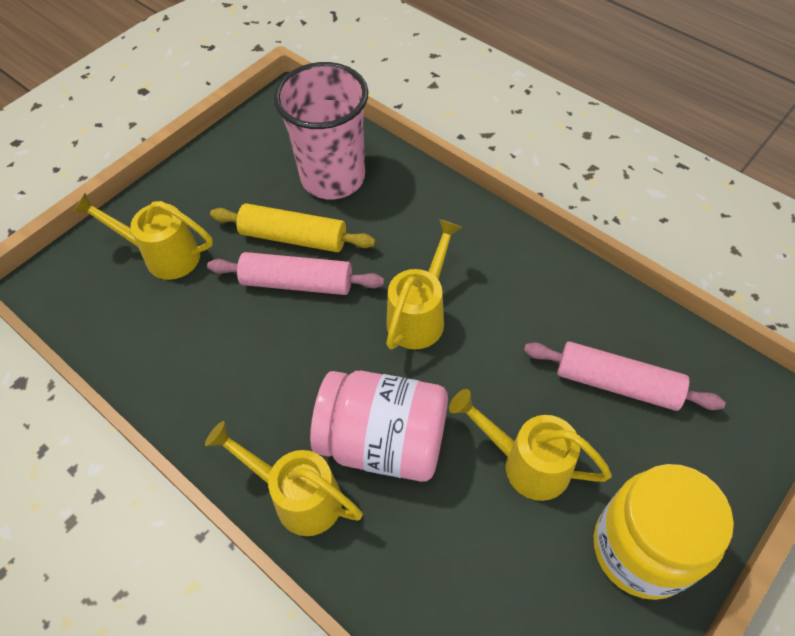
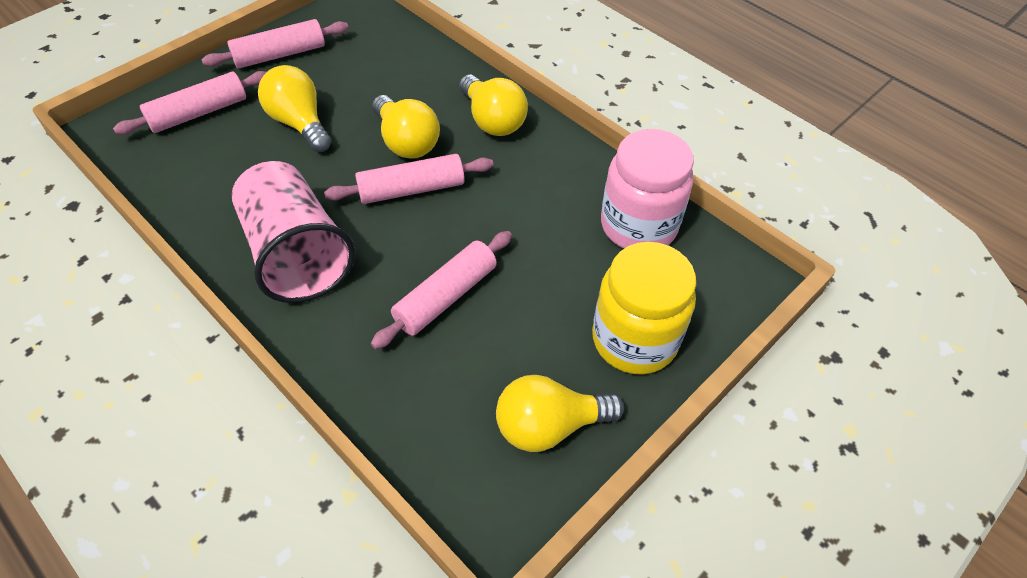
pink rolling pin: [207,252,384,295] [524,341,725,411] = 2 -> [113,71,266,135] [202,19,349,68] [324,154,494,204] [371,231,512,349] = 4
yellow light bulb: none = 0 -> [258,65,332,152] [372,95,440,159] [459,74,528,136] [496,375,624,452] = 4
yellow rolling pin: [210,203,375,252] = 1 -> none = 0
yellow watering can: [73,193,213,280] [205,421,363,536] [386,219,462,350] [449,389,612,501] = 4 -> none = 0

